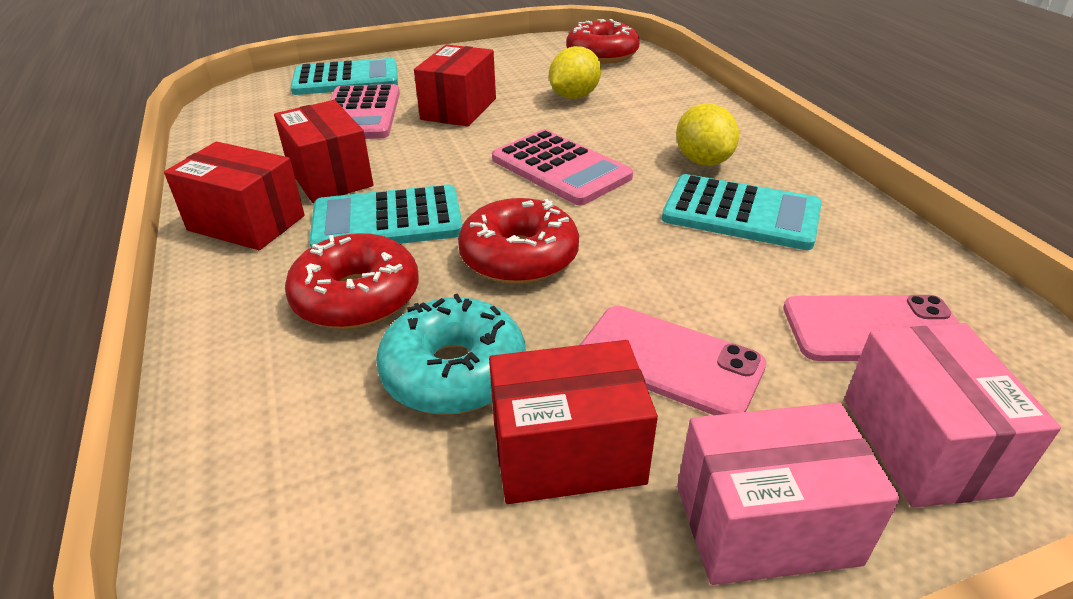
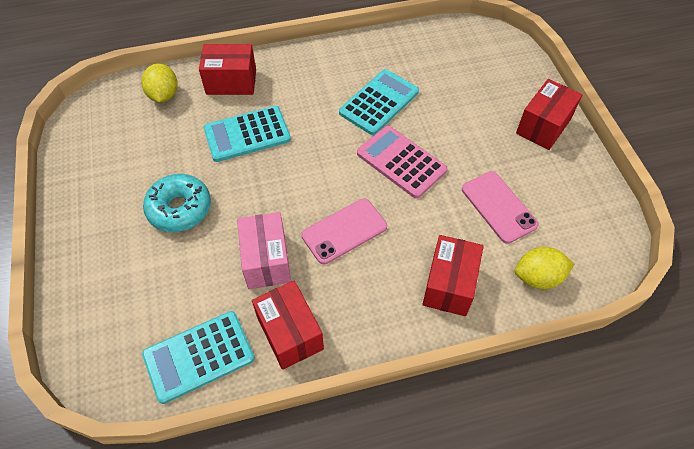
pink box: [677,402,900,585] [844,323,1061,508] = 2 -> [237,212,291,289] = 1
pink calculator: [330,84,400,139] [492,129,633,205] = 2 -> [357,125,447,199] = 1
red donut: [285,233,419,329] [458,198,579,284] [566,19,640,64] = 3 -> none = 0

